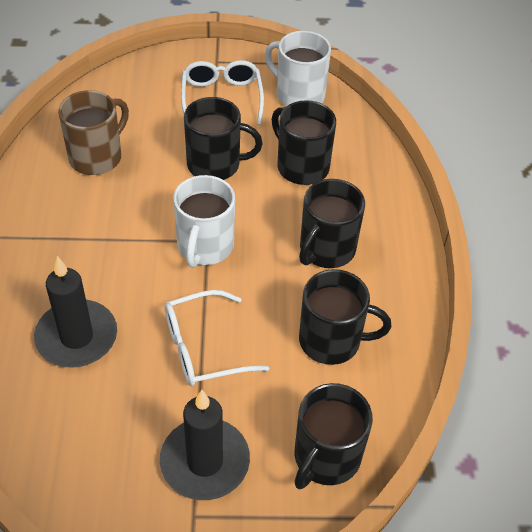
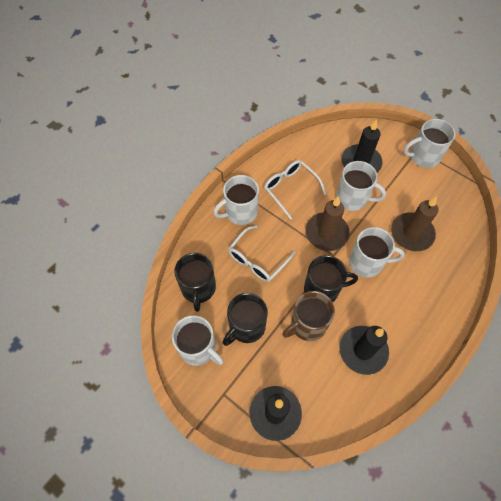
black candle: [34,256,117,368] [160,390,250,500] = 2 -> [250,386,302,441] [340,326,389,375] [342,119,383,173] = 3
black mug: [184,97,263,180] [272,100,336,185] [295,383,373,489] [299,179,365,268] [299,269,391,365] = 5 -> [174,253,216,312] [222,293,268,346] [304,255,358,302] = 3
brown candle: none = 0 -> [306,196,350,251] [391,197,438,251] = 2
white mug: [173,175,235,268] [265,31,331,106] = 2 -> [172,315,224,366] [213,175,259,225] [336,161,386,211] [349,227,405,277] [403,119,456,168] = 5

